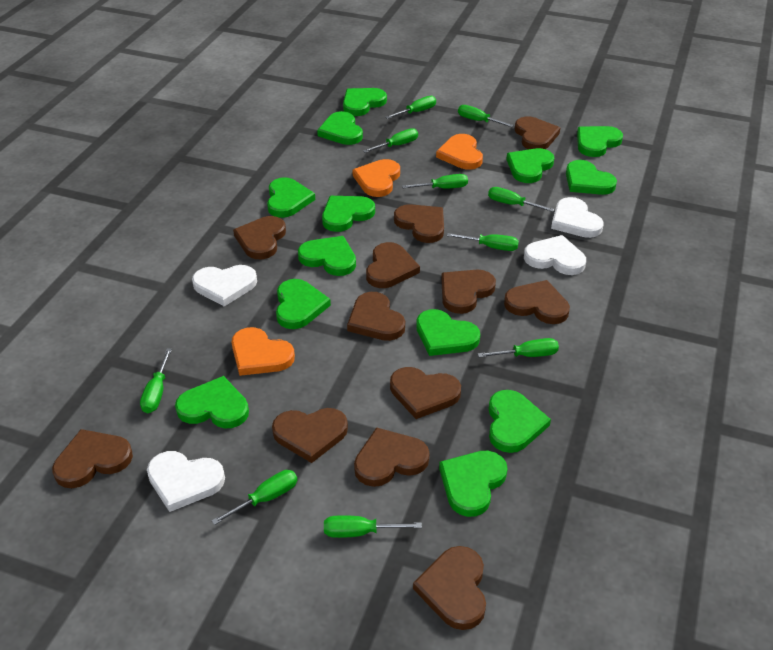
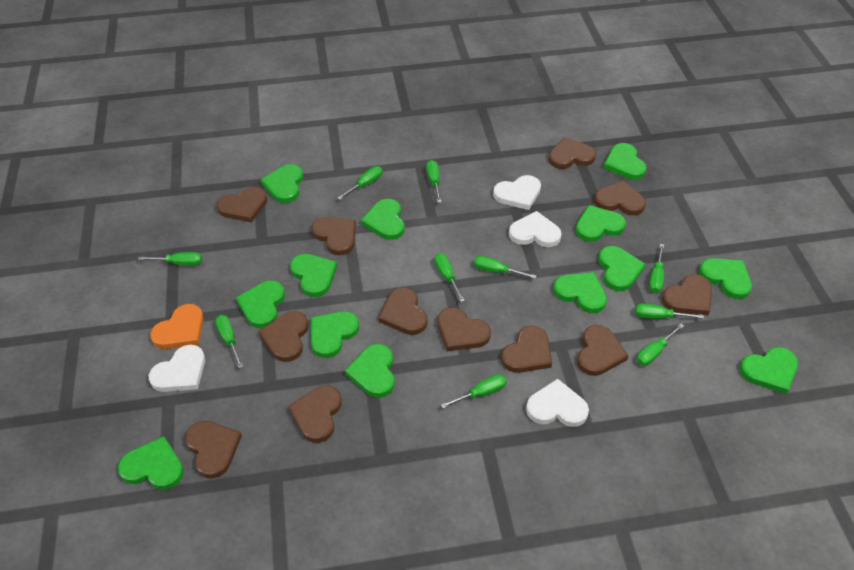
orange heart: [231,327,295,376] [352,159,400,197] [436,134,483,170] = 3 -> [150,304,204,349] = 1

